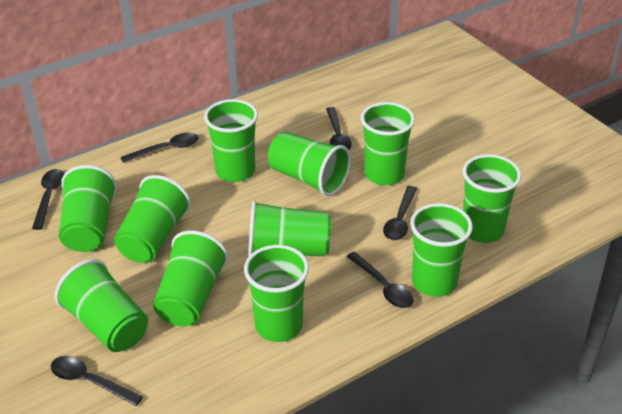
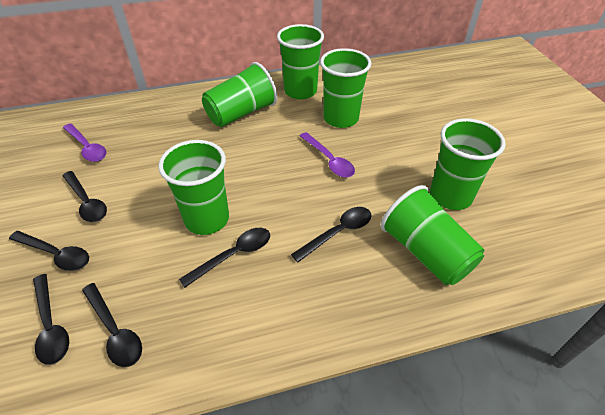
green cup: [54,259,148,352] [59,165,117,252] [114,175,191,263] [153,231,228,326] [204,99,258,182] [244,245,309,342] [248,200,331,256] [268,132,351,196] [361,102,415,185] [410,203,473,297] [463,154,521,243] = 11 -> [158,140,229,235] [202,62,277,127] [277,24,324,99] [320,48,372,128] [381,185,484,285] [430,118,506,210] = 6
purple spoon: none = 0 -> [63,123,107,162] [300,132,355,177] = 2

